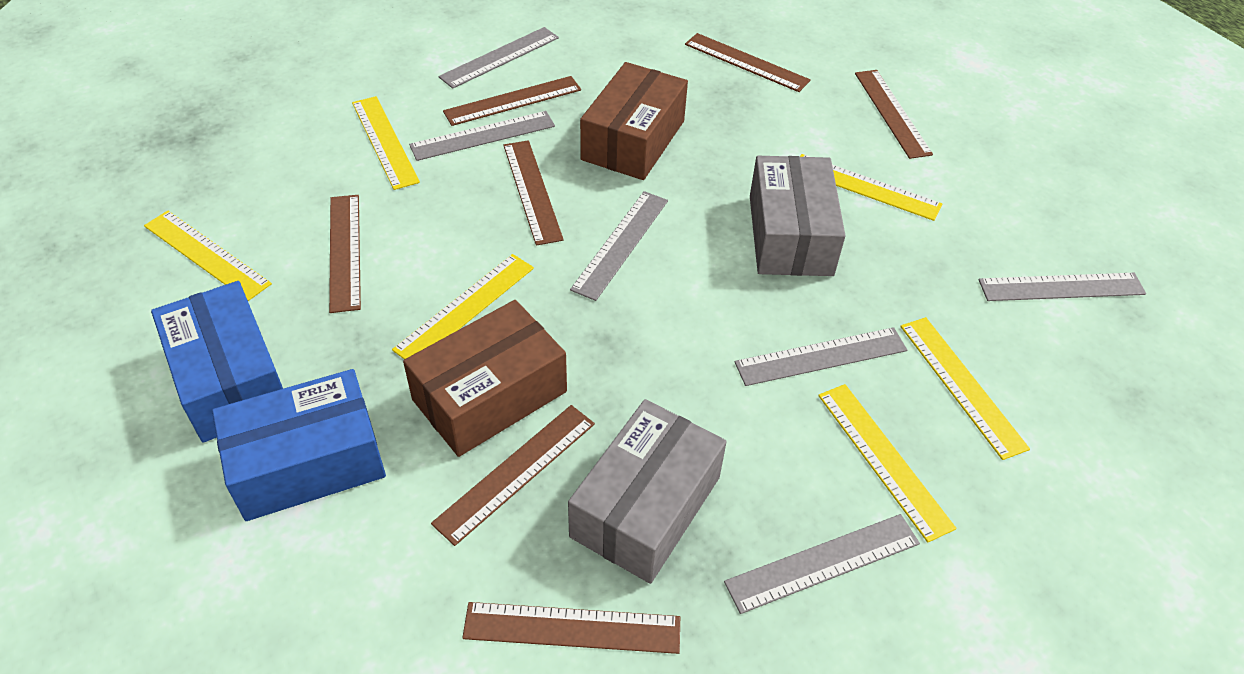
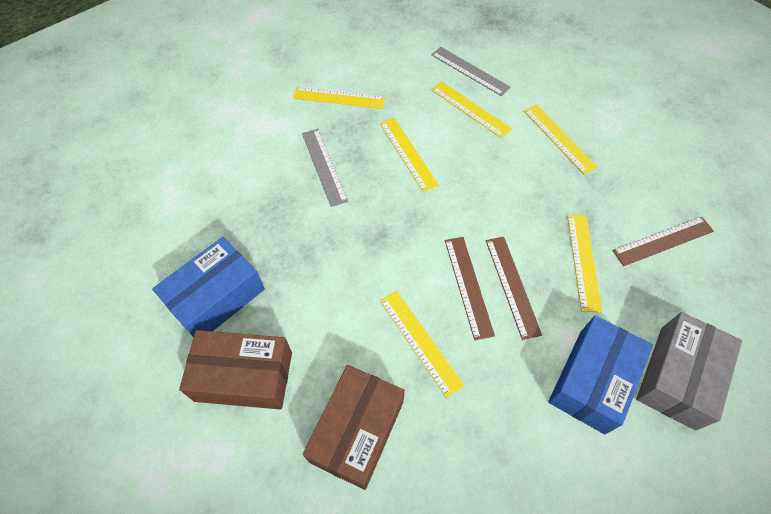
brown ruler: [329,195,361,313] [431,405,595,546] [443,76,581,126] [462,602,680,654] [503,140,564,246] [685,33,811,92] [855,70,933,159] = 7 -> [445,237,495,340] [486,237,542,340] [613,217,714,266] = 3
grey box: [568,399,727,584] [750,156,845,276] = 2 -> [636,312,742,431] = 1
grey ruler: [409,111,555,161] [438,27,559,89] [570,191,668,301] [724,514,920,614] [735,327,907,386] [979,273,1146,301] = 6 -> [302,129,348,207] [431,47,511,96] = 2

